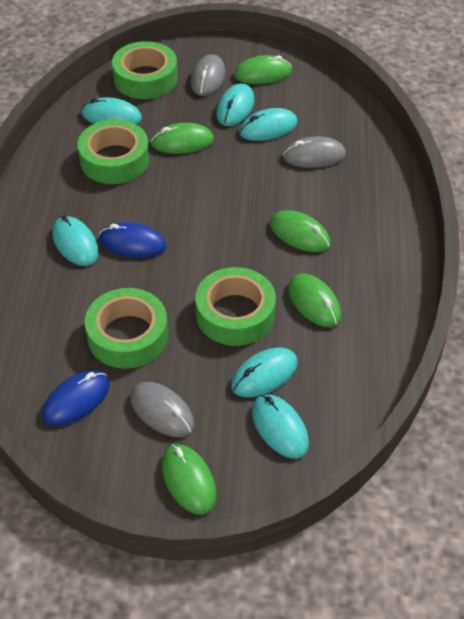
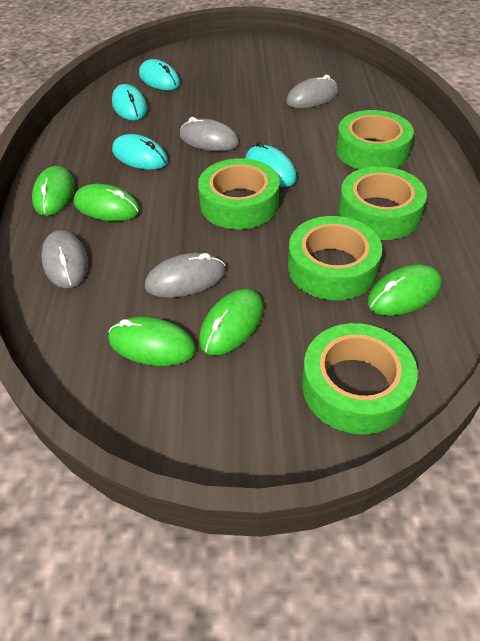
blue mouse: [42,371,110,426] [99,222,166,258] = 2 -> none = 0
green tape: [77,119,149,184] [85,288,168,369] [112,41,178,99] [195,267,276,346] = 4 -> [198,158,279,229] [288,216,382,300] [302,323,418,434] [336,110,414,169] [338,166,427,240] = 5
grey mouse: [130,382,195,437] [191,54,225,96] [283,136,346,168] = 3 -> [41,230,88,288] [145,253,226,298] [180,117,239,151] [286,75,338,108] = 4
turquoise mouse: [52,215,99,266] [82,97,142,124] [216,84,254,126] [231,348,297,397] [239,108,298,141] [252,395,309,459] = 6 -> [112,84,147,120] [112,134,168,170] [139,59,180,90] [245,141,297,187] = 4

